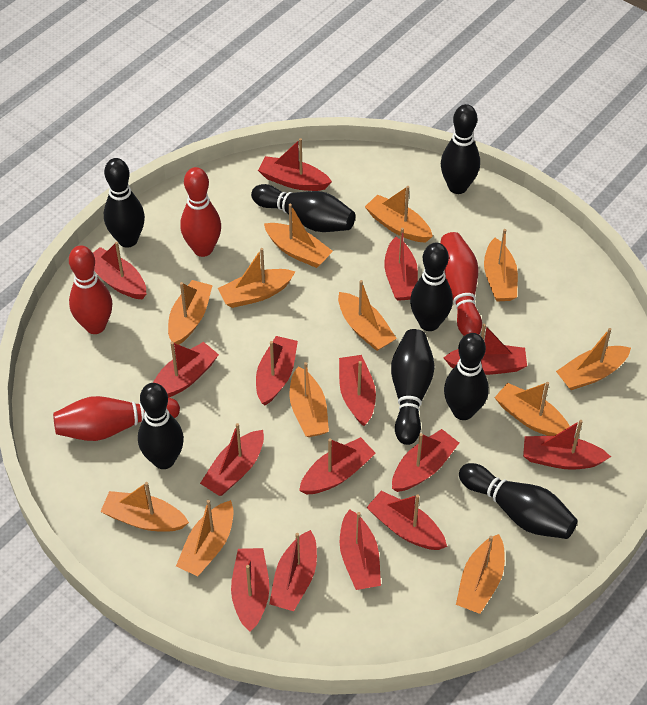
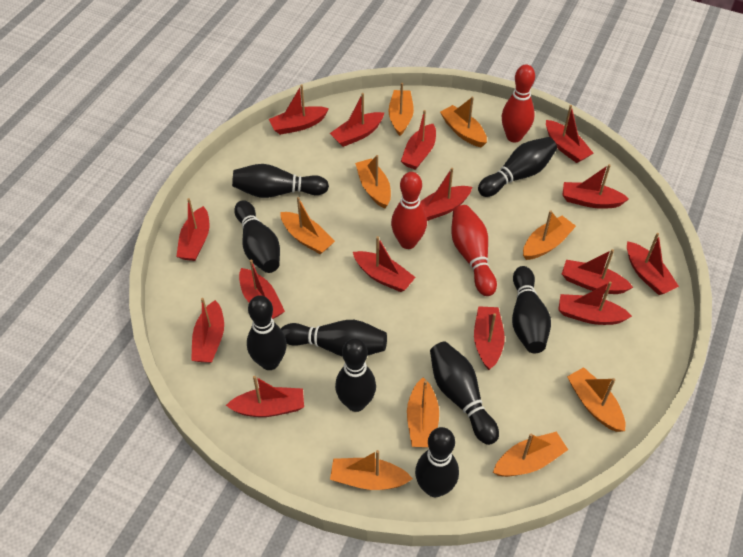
black bowling pin: [104,158,145,248] [138,383,184,469] [251,184,355,232] [391,329,435,445] [410,243,453,331] [441,104,480,194] [444,333,489,420] [459,463,577,539] = 8 -> [232,164,329,198] [234,200,280,273] [247,295,287,370] [281,320,387,357] [335,338,376,412] [415,427,459,497] [430,341,499,445] [478,137,557,197] [512,266,551,353] = 9
orange boat: [100,482,189,532] [168,280,213,345] [176,500,234,576] [218,248,295,308] [264,203,333,268] [289,362,329,437] [338,280,397,351] [365,186,433,242] [456,534,505,614] [484,229,518,302] [494,382,570,436] [556,328,631,390] = 12 -> [280,197,335,254] [330,450,413,490] [355,155,391,209] [388,83,414,136] [407,377,439,447] [440,97,487,148] [493,432,568,477] [523,210,576,260] [567,367,625,432] = 9
red bowling pin: [53,396,180,441] [69,245,112,334] [180,167,221,257] [440,232,482,336] = 4 -> [391,172,427,249] [451,205,497,296] [502,64,535,142] = 3

